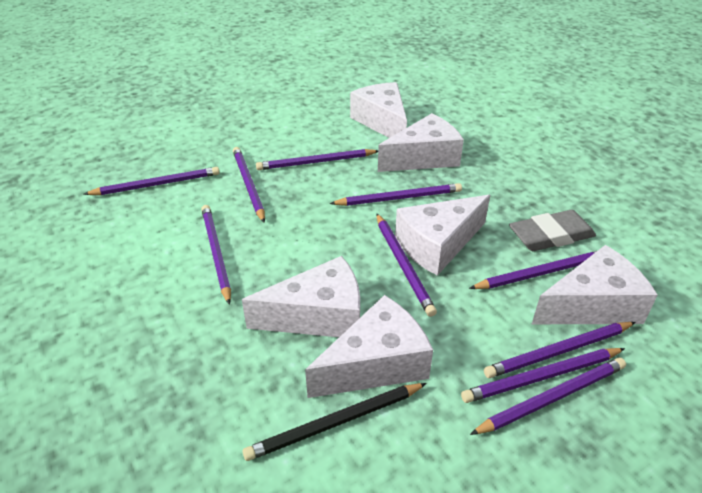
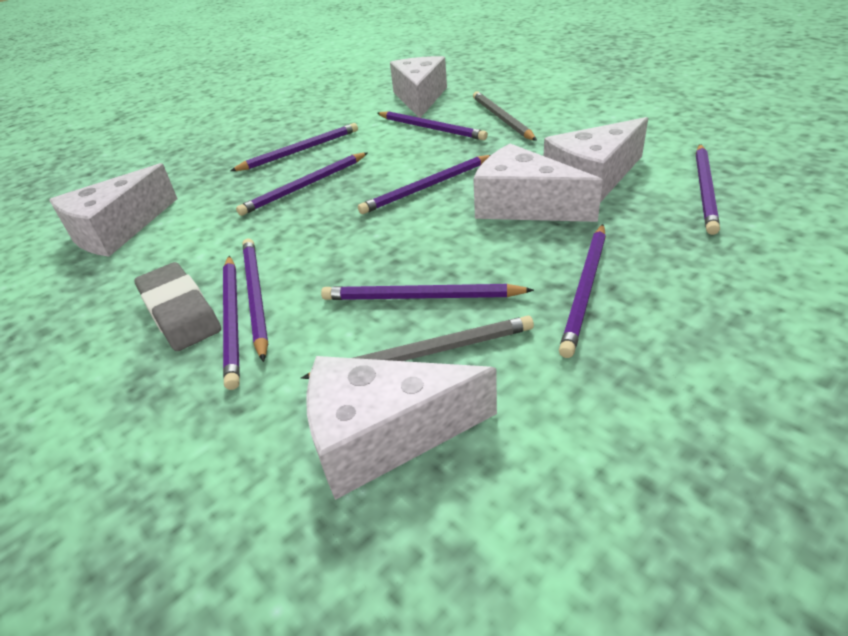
black pencil: [243,383,427,461] = 1 -> none = 0
grey pencil: none = 0 -> [301,316,534,379] [473,91,537,141] = 2
purple pencil: [84,167,220,195] [201,205,231,305] [233,147,265,223] [256,149,378,170] [329,183,462,206] [376,213,437,317] [461,348,625,403] [469,251,597,289] [470,358,626,435] [484,322,636,378] = 10 -> [223,256,240,390] [230,123,358,171] [236,152,368,216] [243,239,268,362] [321,284,534,300] [358,155,491,214] [377,111,488,140] [559,224,606,358] [696,144,720,235] = 9
white cheese: [242,256,360,337] [305,295,433,398] [350,82,407,138] [378,113,464,172] [395,195,490,276] [532,245,658,324] = 6 -> [49,163,177,257] [306,356,497,500] [390,56,447,118] [473,144,603,222] [544,117,648,203] = 5

